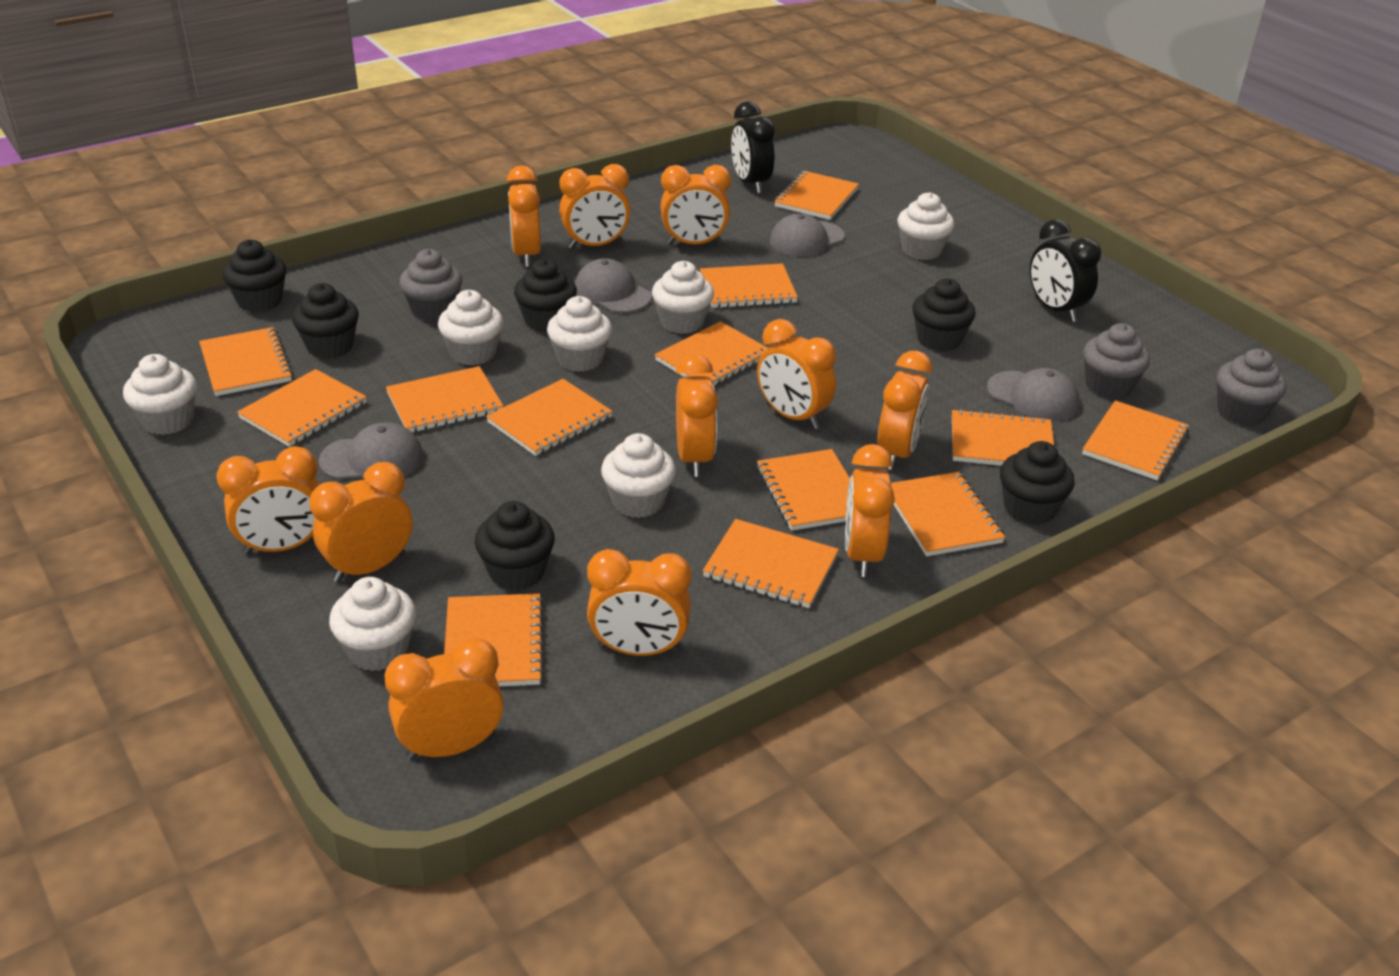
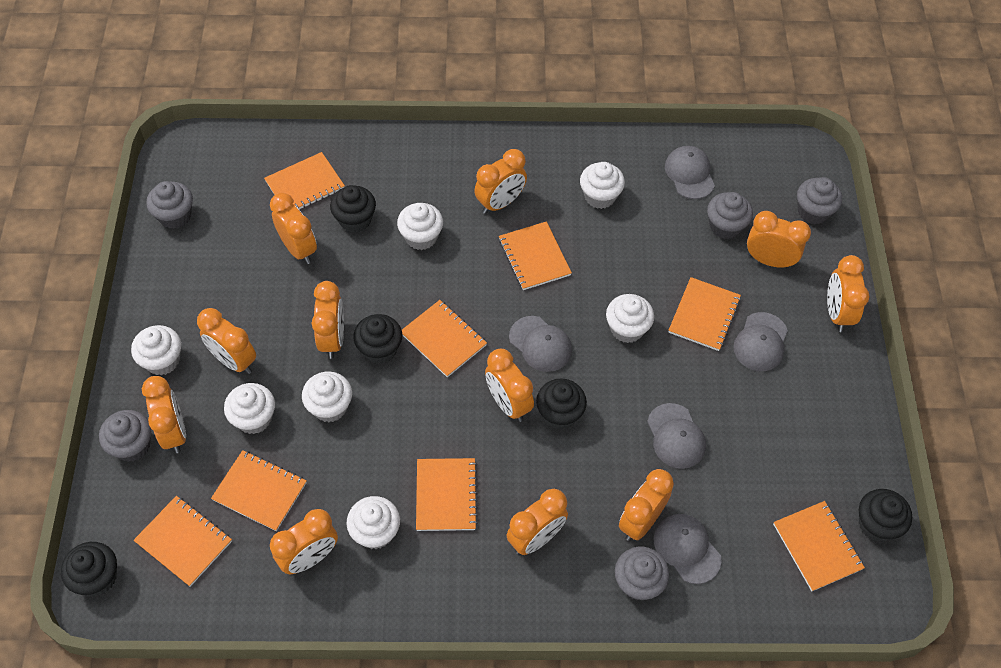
black clock: [731,102,775,194] [1030,219,1101,322] = 2 -> none = 0
black cupcake: [222,239,286,312] [292,283,359,359] [475,501,555,590] [514,259,577,332] [912,278,976,352] [1000,441,1075,525] = 6 -> [61,542,117,596] [330,185,376,233] [353,314,402,364] [536,378,587,429] [859,489,912,542] = 5
grey cap: [319,422,424,479] [575,258,652,313] [770,213,845,257] [987,368,1079,421] = 4 -> [509,316,572,372] [647,403,706,469] [654,514,722,584] [665,146,715,199] [733,312,788,371] = 5
grey cupcake: [400,249,462,322] [1083,323,1150,399] [1217,349,1286,426] = 3 -> [99,410,151,462] [146,181,193,229] [615,547,669,601] [707,192,753,239] [797,177,842,224] = 5
orange notebook: [199,327,293,396] [237,369,367,447] [386,366,503,432] [444,593,544,686] [486,379,613,456] [655,321,767,385] [700,263,798,308] [703,519,839,608] [757,449,850,531] [774,171,859,220] [891,472,1005,556] [952,409,1054,466] [1082,400,1189,480] = 13 -> [134,496,232,587] [211,450,307,531] [264,152,345,209] [402,300,487,377] [416,458,478,531] [499,221,572,290] [668,277,741,351] [773,501,865,591] = 8

